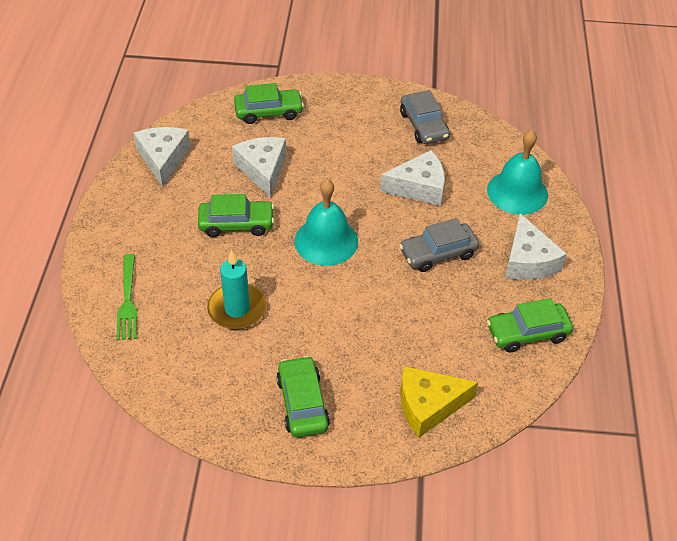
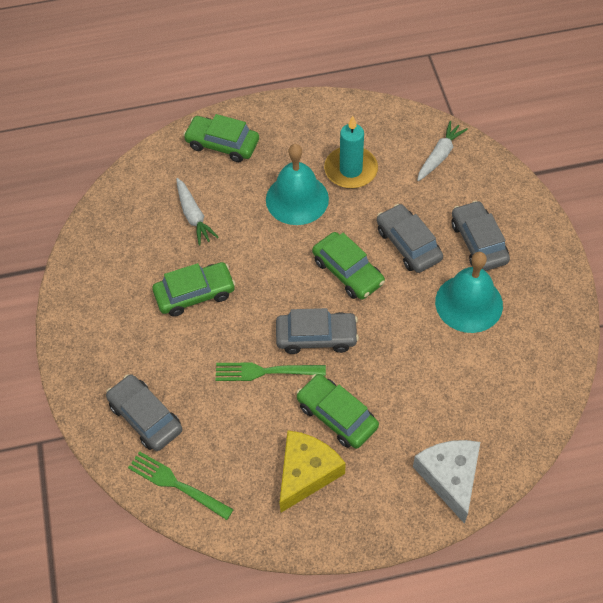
green fork: [116,254,137,340] = 1 -> [128,451,234,520] [216,362,326,381] = 2
grey car: [399,218,479,272] [400,90,450,144] = 2 -> [106,374,182,451] [276,308,359,354] [377,204,443,273] [452,201,510,271] = 4
white carrot: none = 0 -> [176,178,219,246] [417,121,468,181] = 2
white cheese: [134,127,191,187] [232,137,286,198] [380,150,445,206] [505,214,567,280] = 4 -> [413,440,480,524] = 1

